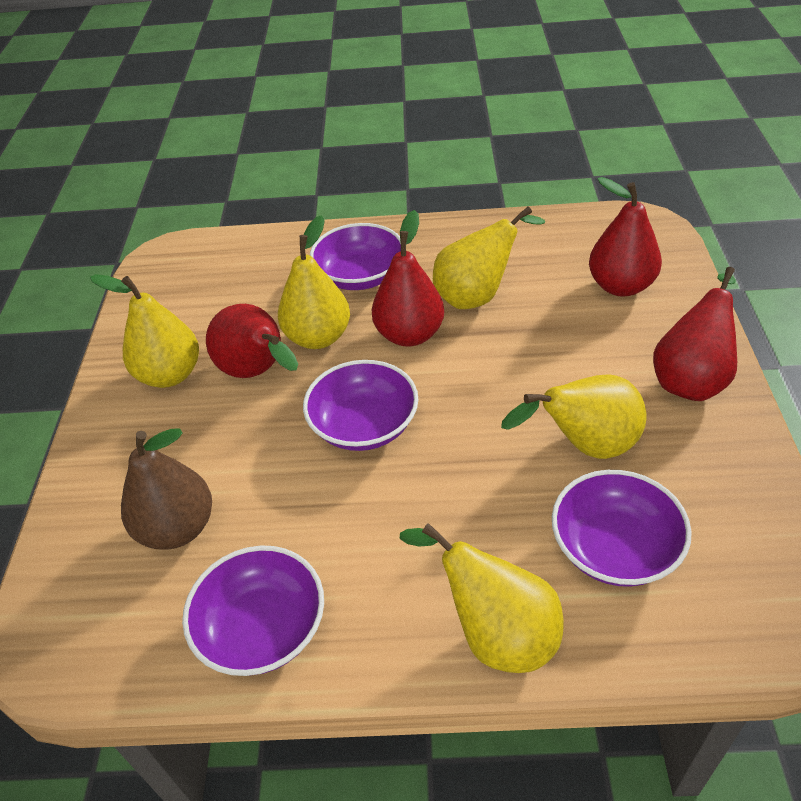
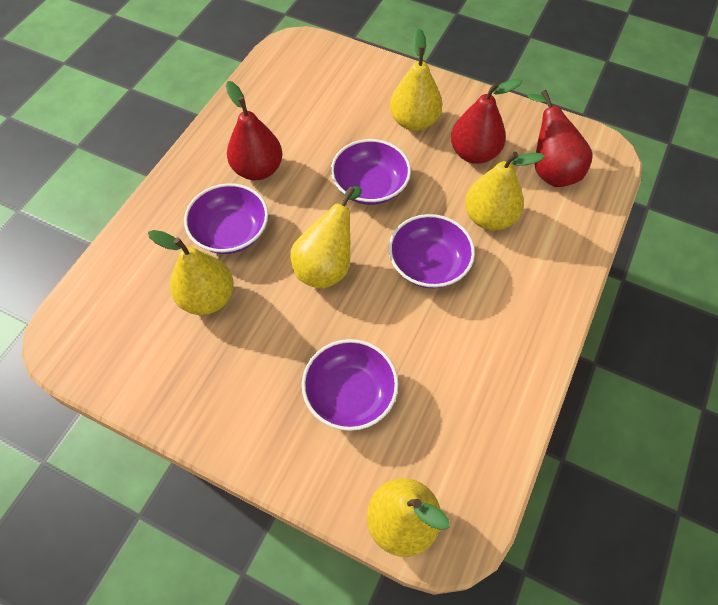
brown pear: [121,428,212,550] = 1 -> none = 0
red pear: [206,304,298,378] [372,210,444,347] [589,177,662,297] [653,267,737,401] = 4 -> [226,81,283,180] [451,78,522,164] [527,90,593,187] = 3

